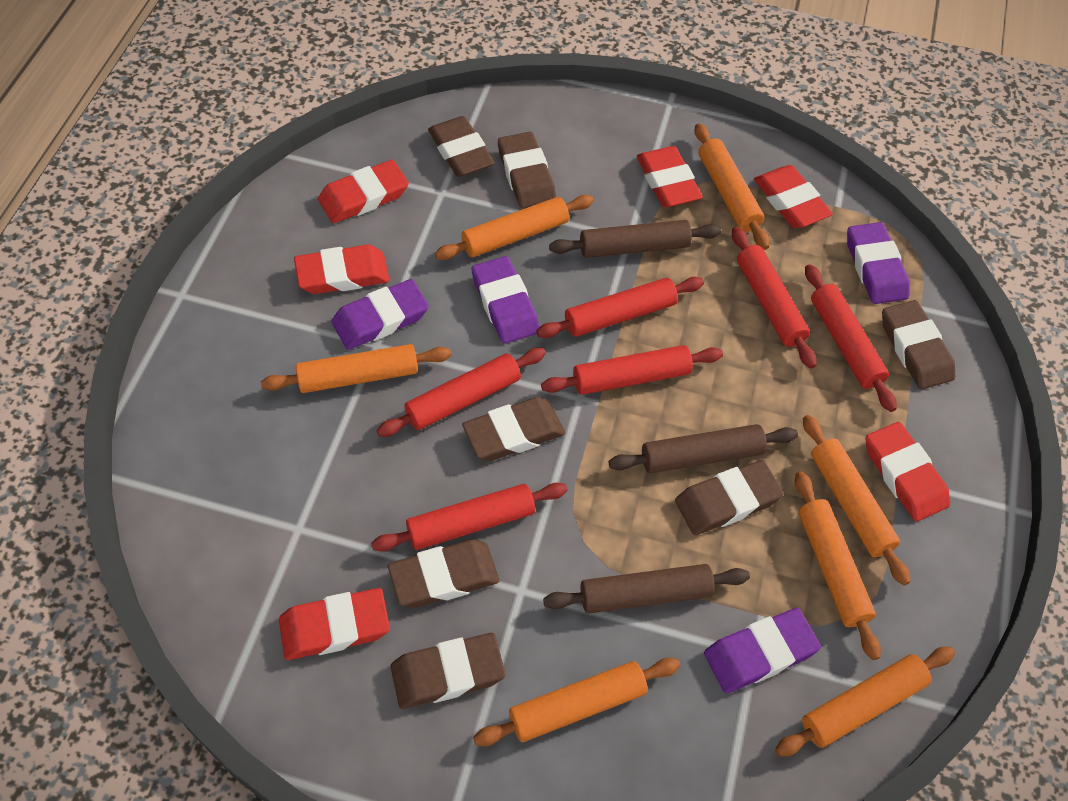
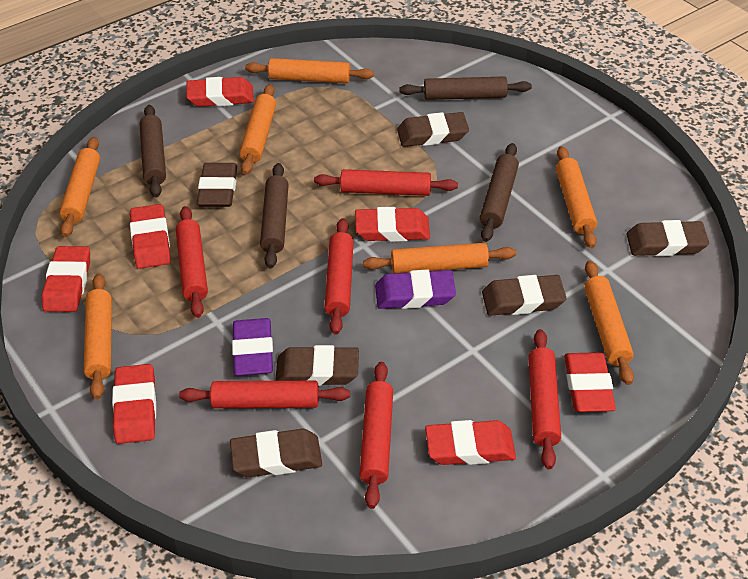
brown eraser: [388,540,499,608] [391,633,506,709] [428,116,495,177] [462,397,565,461] [498,132,556,209] [675,460,784,535] [882,300,955,389] = 7 -> [197,163,237,207] [230,429,322,477] [275,345,359,386] [397,112,469,147] [482,275,566,316] [626,220,709,256] = 6
brown rolling pin: [543,564,750,613] [549,220,721,258] [608,424,798,473] = 3 -> [140,105,166,198] [260,163,289,269] [400,76,532,100] [480,143,519,242] = 4
purple eraser: [331,279,429,350] [472,256,540,344] [704,608,821,693] [847,222,910,304] = 4 -> [232,318,273,376] [375,269,456,309] = 2
red eraser: [279,588,390,660] [294,245,389,294] [318,160,409,223] [637,146,703,207] [754,165,833,228] [866,422,950,522] = 6 -> [42,246,90,312] [112,364,156,444] [130,204,171,269] [186,77,254,107] [355,207,430,242] [425,420,516,465] [564,352,616,412] = 7

